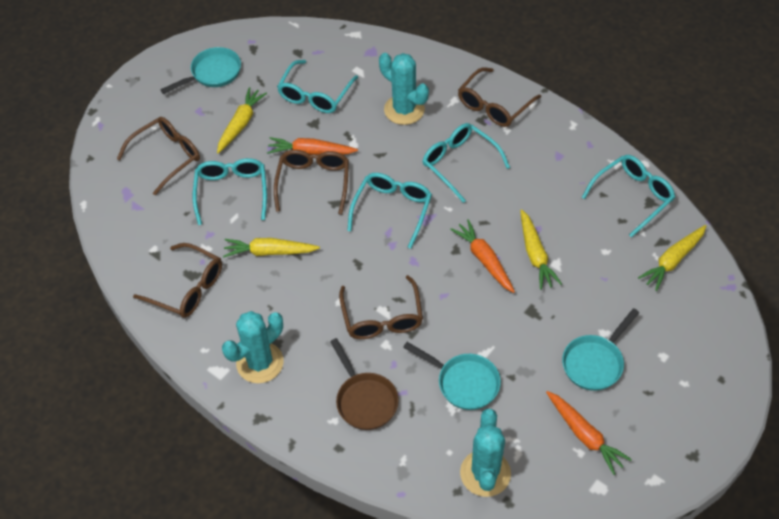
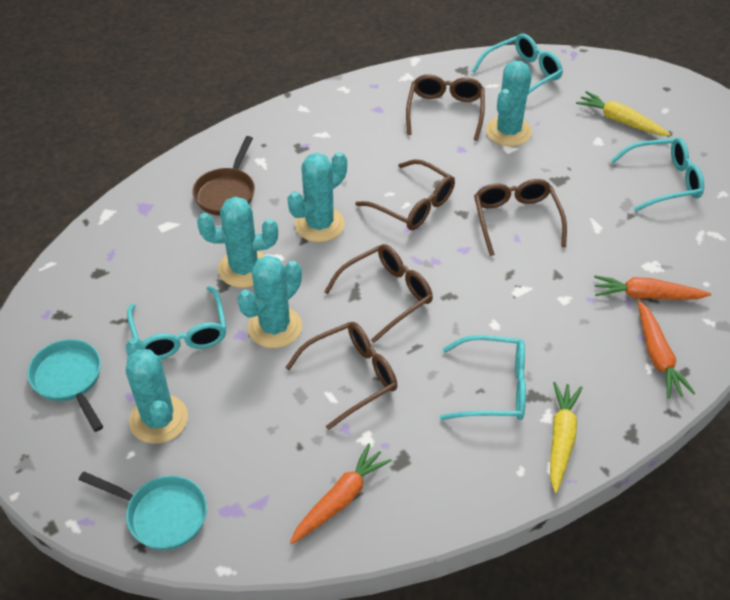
turquoise cactus: [222,311,284,383] [379,53,429,125] [460,409,511,497] = 3 -> [126,338,188,444] [197,197,278,288] [237,255,302,348] [287,152,347,242] [486,61,532,146] = 5
turquoise glasses: [193,158,267,225] [277,60,358,113] [347,173,432,249] [423,123,510,203] [582,155,675,238] = 5 -> [127,286,227,359] [440,335,526,420] [472,33,563,95] [611,138,704,211] = 4
turquoise pan: [160,47,241,94] [403,342,501,410] [562,308,639,391] = 3 -> [27,339,103,432] [79,471,207,550] = 2
yellow carrot: [217,87,267,153] [223,238,320,258] [520,209,562,290] [638,225,706,291] = 4 -> [550,382,583,493] [576,91,670,136] = 2

